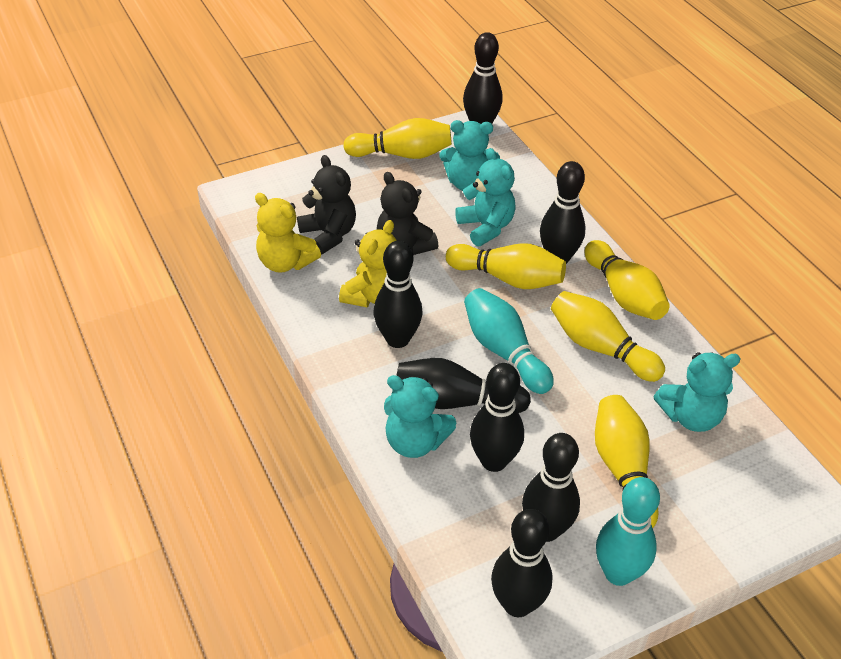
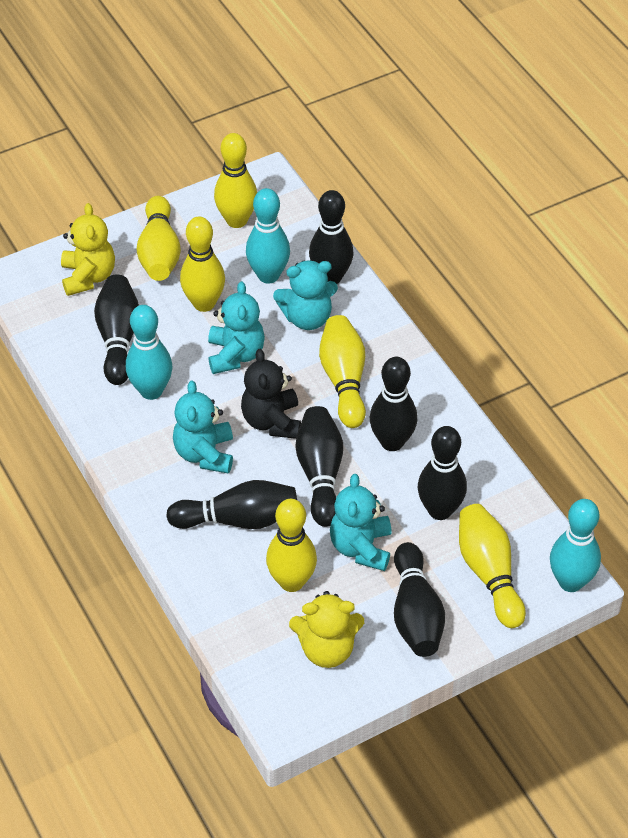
black teddy bear: [297,155,356,255] [377,172,438,255] = 2 -> [241,349,301,439] = 1
turquoise bowling pin: [464,288,554,394] [596,477,660,586] = 2 -> [126,305,172,400] [246,188,290,284] [550,499,601,592] = 3
yellow bowling pin: [343,118,452,159] [446,243,566,289] [551,291,665,382] [584,240,670,320] [595,395,659,528] = 5 -> [137,196,181,281] [180,217,225,312] [214,133,257,228] [266,499,317,592] [319,315,366,428] [459,504,526,628] = 6

